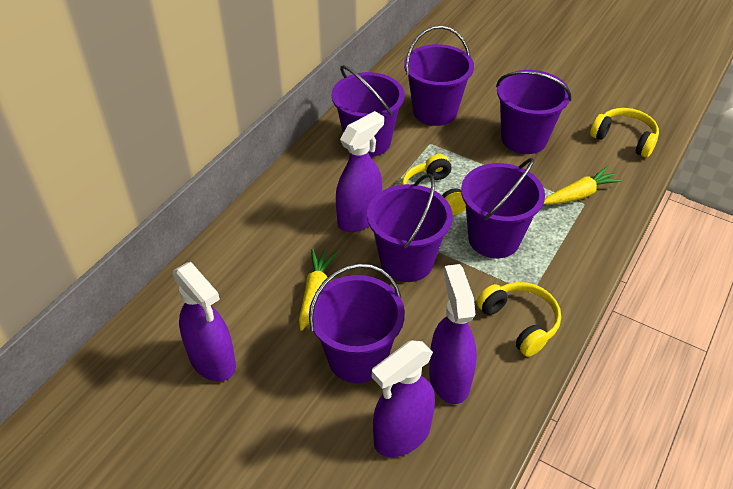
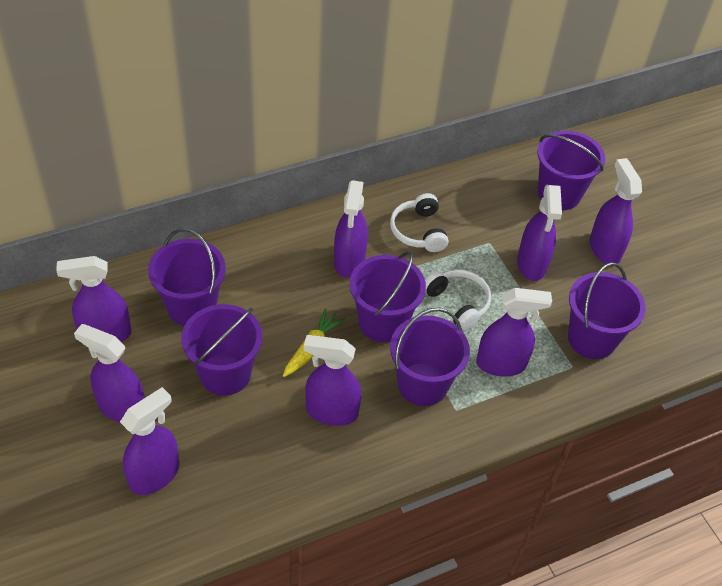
purple spray bottle: [173,262,236,382] [336,111,384,232] [372,341,435,457] [429,264,477,404] = 4 -> [56,256,132,342] [74,324,145,422] [120,387,180,495] [304,335,361,426] [334,180,368,278] [476,288,552,376] [517,185,562,281] [590,158,642,264] = 8
white headphones: none = 0 -> [390,193,448,252] [425,269,491,331] = 2
yellow carrot: [299,249,337,331] [544,167,623,205] = 2 -> [283,308,345,377] = 1
yellow headphones: [402,154,466,215] [477,282,561,357] [590,108,659,158] = 3 -> none = 0

